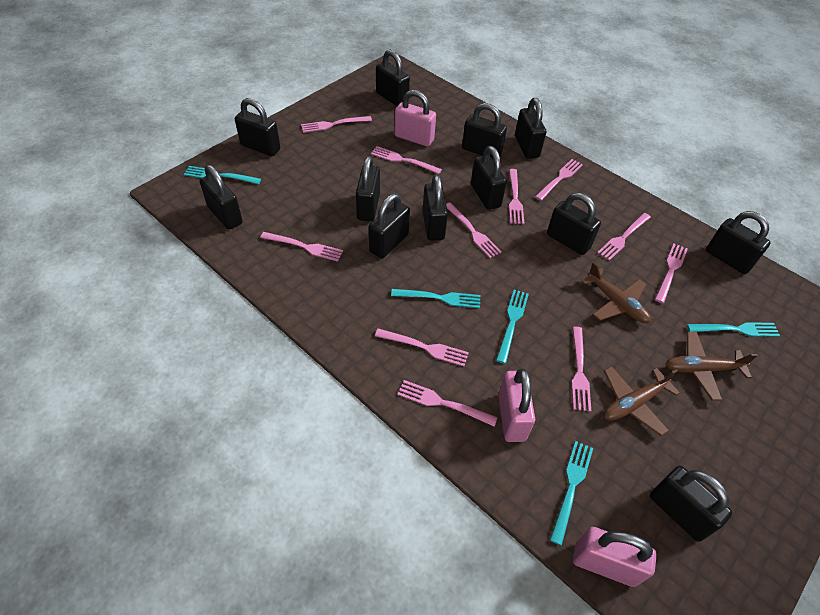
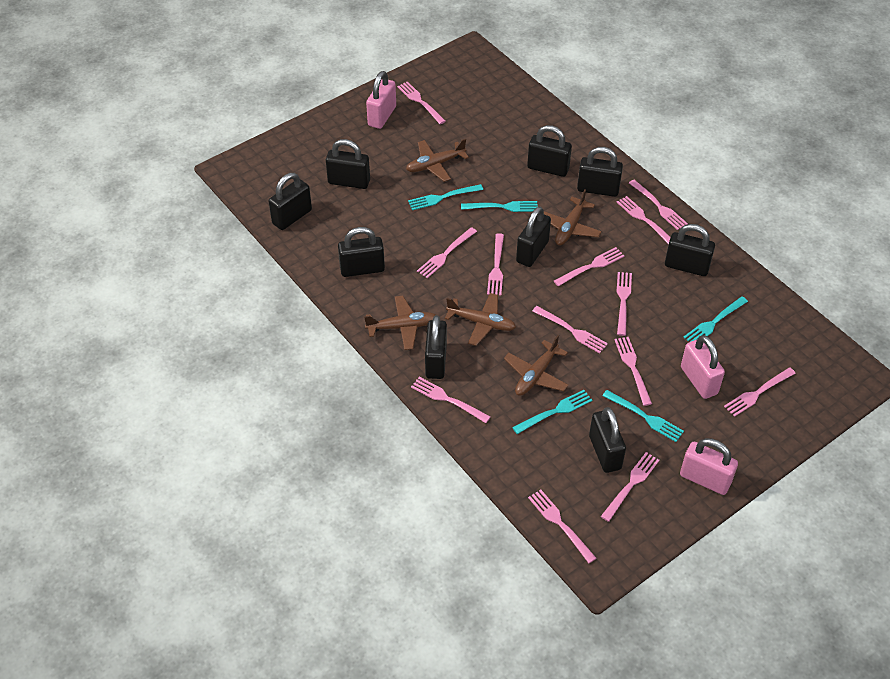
black padlock: [200,165,243,230] [235,98,280,156] [356,156,380,222] [369,194,410,259] [376,50,410,107] [423,175,448,241] [462,103,507,160] [471,146,507,210] [515,98,546,159] [547,193,601,255] [650,466,732,542] [706,211,771,274] = 12 -> [268,173,312,230] [326,139,370,189] [338,227,385,277] [425,315,447,379] [516,207,551,267] [527,125,572,177] [577,147,623,197] [589,407,626,473] [665,224,715,276] = 9
brown plane: [581,262,651,323] [604,366,680,436] [666,332,758,401] = 3 -> [364,296,435,350] [406,139,469,182] [445,293,516,346] [504,335,569,396] [544,189,602,245] = 5
pink fork: [260,232,343,262] [301,116,372,133] [371,146,442,174] [375,328,469,366] [397,380,498,427] [446,203,502,258] [509,169,524,224] [535,159,583,201] [572,327,591,412] [597,213,651,261] [655,244,688,303] = 11 -> [397,81,446,124] [411,377,490,423] [417,227,477,278] [487,233,504,296] [528,490,596,563] [532,306,608,354] [554,247,624,286] [601,452,659,522] [614,337,652,406] [617,196,671,244] [617,272,632,336] [629,180,688,230] [724,367,796,417] = 13

